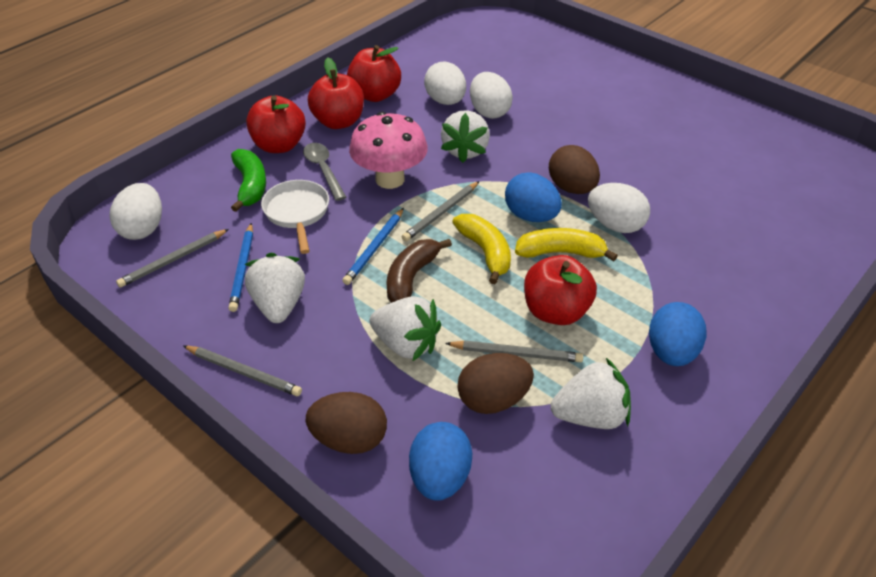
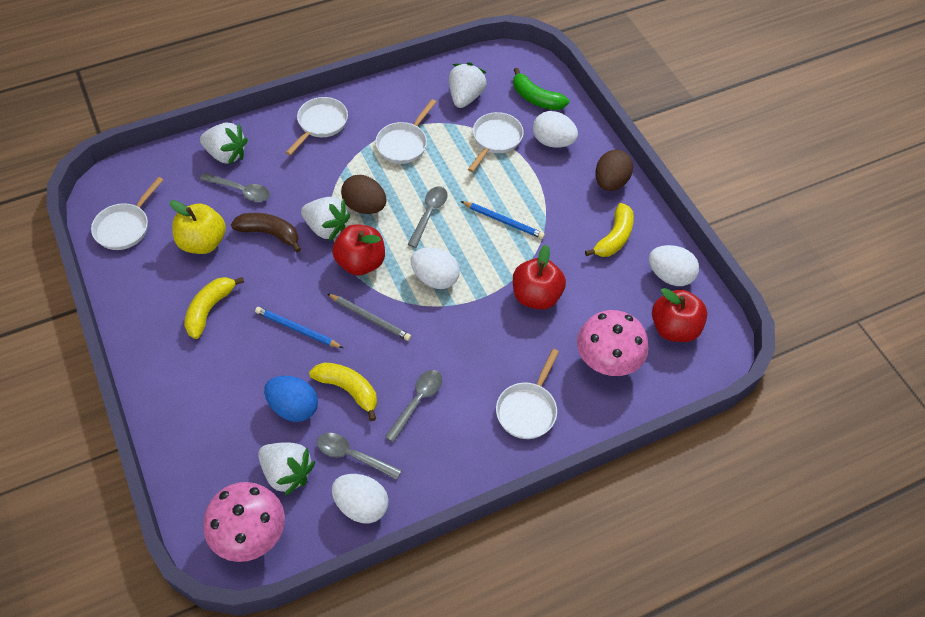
blue egg: [409,422,472,501] [505,172,562,222] [649,302,706,366] = 3 -> [264,376,318,422] = 1
brown egg: [306,392,387,454] [457,353,534,414] [549,145,600,194] = 3 -> [341,175,387,214] [595,150,633,191] = 2
grey pencil: [116,229,229,288] [183,345,302,396] [402,181,479,241] [445,340,583,362] = 4 -> [327,293,411,341] = 1
grey spoon: [303,143,346,201] = 1 -> [200,173,270,202] [317,433,402,480] [385,370,442,442] [407,186,447,248] = 4
pink mushroom: [349,112,428,189] = 1 -> [203,482,285,562] [577,310,648,376] = 2
red apple: [246,95,306,153] [308,57,364,129] [347,45,401,102] [524,255,597,325] = 4 -> [332,225,385,275] [513,244,566,310] [652,288,707,342] = 3
white pan: [261,180,329,254] = 1 -> [91,177,163,250] [285,97,348,156] [375,99,436,164] [468,112,524,172] [496,349,559,439] = 5
yellow apple: none = 0 -> [170,200,226,254] = 1
yellow banana: [452,214,511,284] [515,228,618,261] = 2 -> [184,277,244,339] [309,362,377,421] [585,203,634,257] = 3

